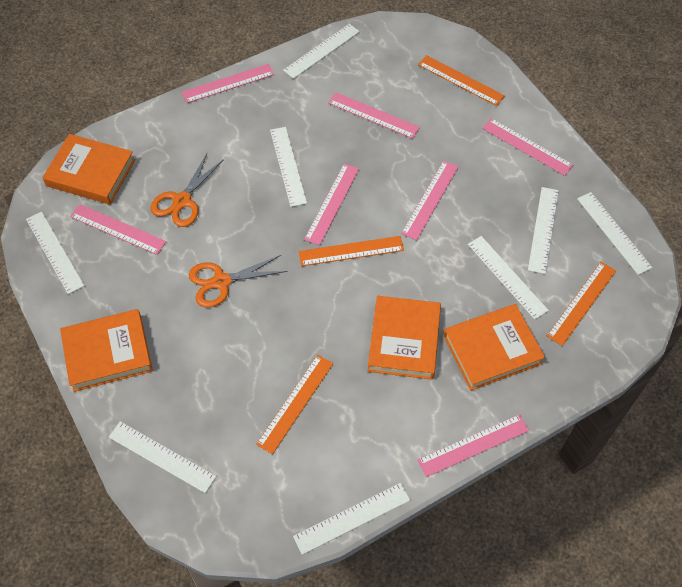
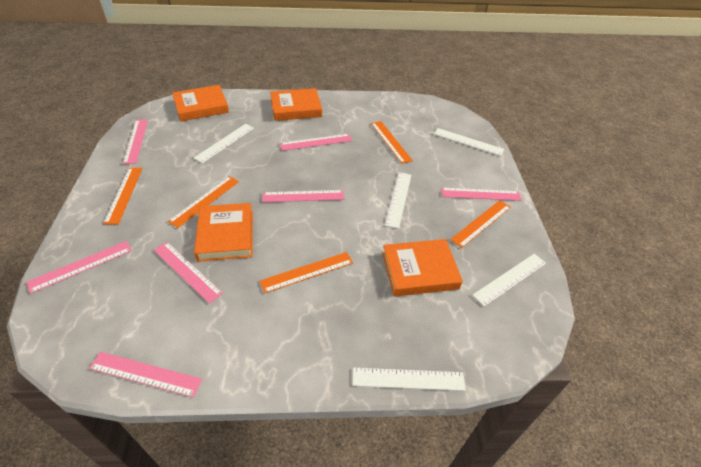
orange ruler: [256,355,333,454] [299,236,404,266] [418,55,505,106] [547,262,616,346] = 4 -> [103,168,143,224] [168,176,239,228] [260,252,353,293] [371,121,413,164] [450,200,511,248] = 5
orange scissors: [150,154,224,227] [189,255,288,307] = 2 -> none = 0
white ruler: [26,212,85,294] [109,421,216,493] [270,127,307,207] [283,24,360,79] [293,483,410,555] [468,236,549,320] [528,187,559,274] [577,192,652,275] = 8 -> [194,124,254,163] [353,368,466,391] [385,173,411,229] [434,128,504,156] [472,254,546,306] = 5

